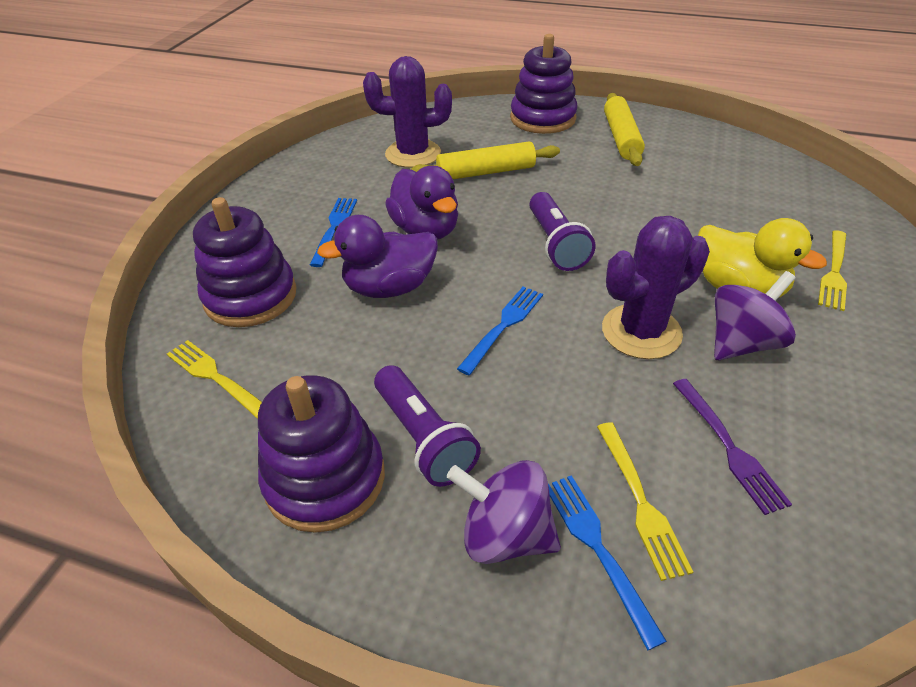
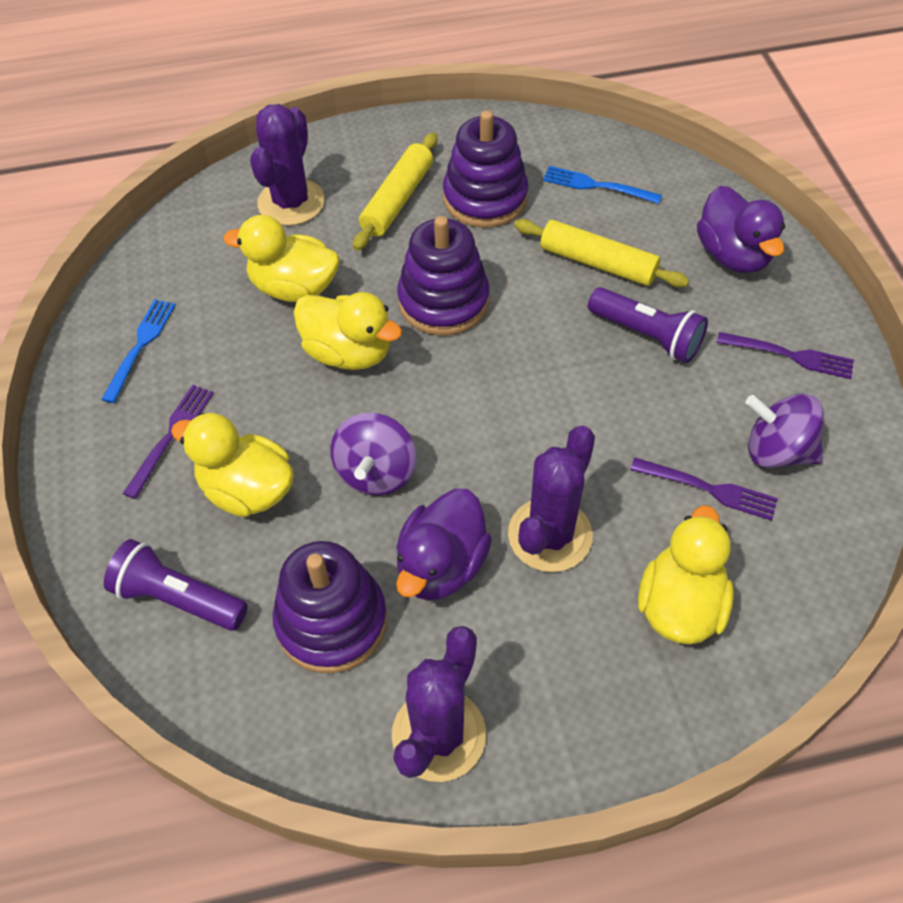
blue fork: [310,198,357,267] [457,286,543,375] [548,475,667,650] = 3 -> [101,299,176,403] [543,166,662,204] = 2
purple cactus: [363,56,452,168] [602,216,710,359] = 2 -> [250,104,325,226] [392,626,486,782] [508,426,595,572] = 3
purple fork: [673,379,792,515] = 1 -> [122,385,214,499] [630,458,778,521] [717,332,854,379] = 3
yellow duck: [698,218,827,297] = 1 -> [171,413,294,517] [223,215,339,302] [294,292,402,370] [638,505,734,645] = 4
yellow fork: [167,340,262,419] [597,422,693,581] [818,230,847,311] = 3 -> none = 0

